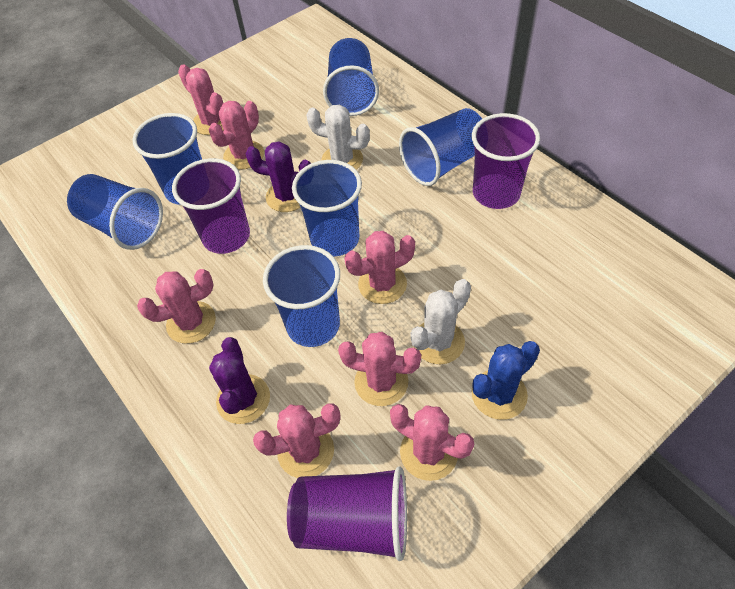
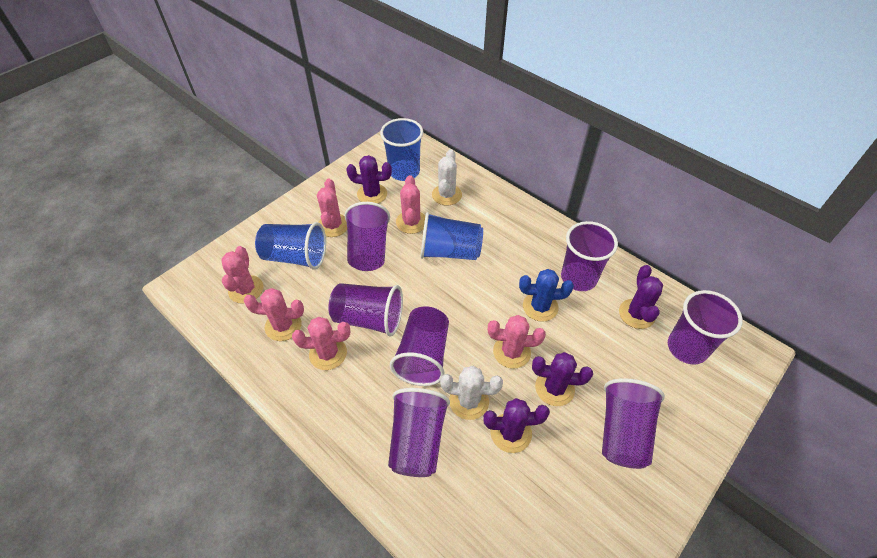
blue cup: [67,174,163,250] [132,113,202,205] [263,245,340,347] [292,160,362,257] [323,38,379,116] [399,108,482,186] = 6 -> [255,222,326,270] [380,118,423,181] [420,212,483,260] = 3
pink cactus: [137,269,216,344] [178,64,224,135] [209,101,264,170] [253,404,341,478] [338,332,421,406] [344,231,415,304] [390,404,474,481] = 7 -> [221,246,264,304] [244,288,304,341] [292,317,350,370] [317,179,347,237] [396,175,425,234] [488,315,546,368] = 6
purple cactus: [209,337,270,424] [246,142,311,212] = 2 -> [346,155,392,203] [483,398,550,453] [532,352,593,406] [619,265,663,329] = 4
purple cup: [172,158,250,254] [287,466,407,561] [472,113,540,209] = 3 -> [328,283,403,337] [345,202,390,271] [388,388,450,477] [390,307,449,386] [561,221,618,291] [602,378,665,469] [668,290,743,365] = 7

